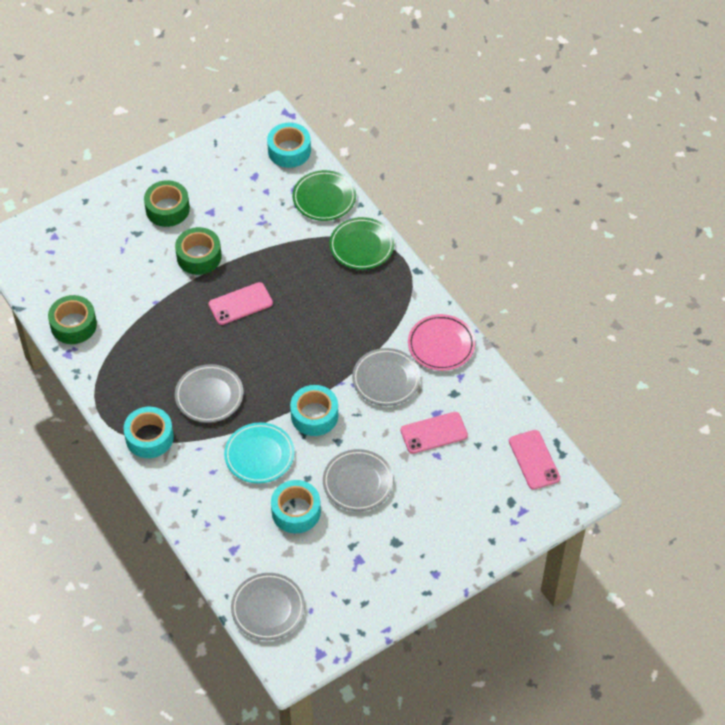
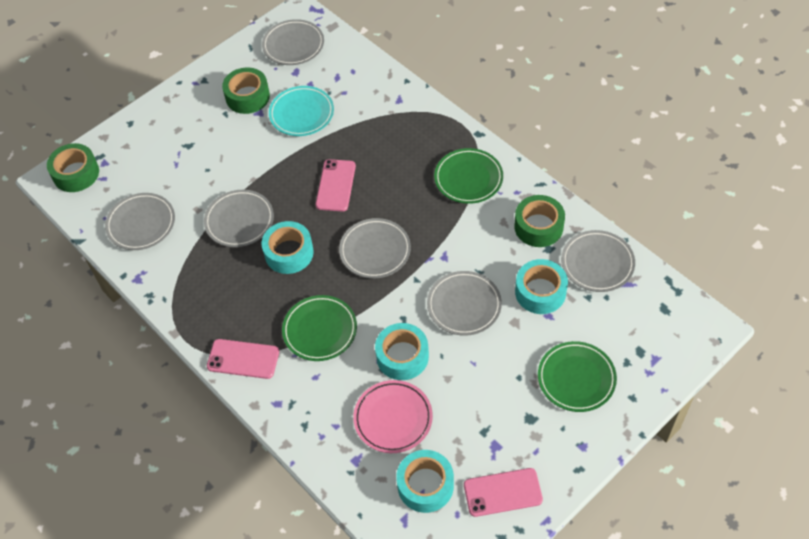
green plate: [292,170,356,221] [329,217,394,270] = 2 -> [282,295,357,361] [434,148,503,204] [538,341,617,412] = 3
grey plate: [175,364,244,423] [231,573,305,640] [323,449,394,511] [352,348,421,406] = 4 -> [105,193,175,250] [204,190,274,247] [262,19,324,65] [339,218,411,278] [427,271,502,336] [561,230,635,292] = 6

